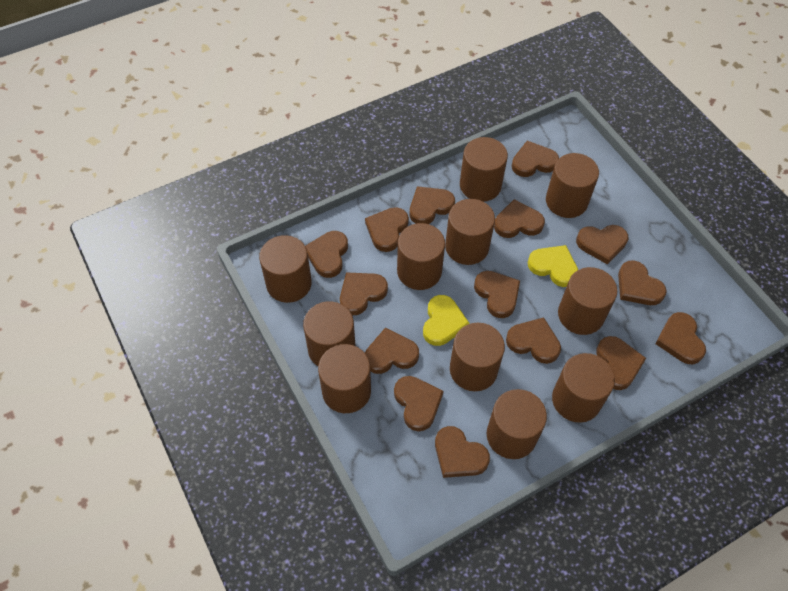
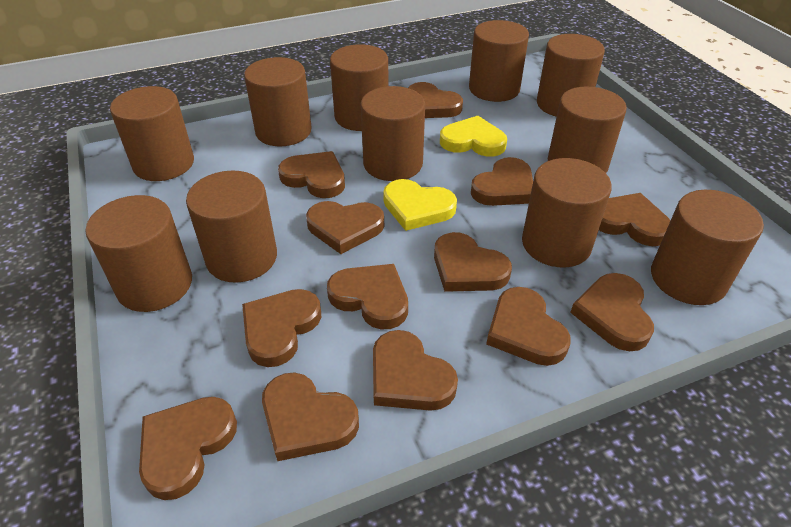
brown heart: [305,231,348,278] [340,272,388,315] [365,207,409,252] [365,328,419,374] [394,376,444,431] [410,186,455,224] [435,426,490,478] [474,271,520,318] [494,199,545,238] [506,317,561,364] [512,141,559,177] [576,225,628,265] [596,336,646,390] [618,260,667,305] [655,312,706,364] = 15 -> [139,397,237,500] [242,289,321,367] [262,372,359,461] [278,151,345,198] [306,201,384,254] [327,264,408,329] [373,330,458,411] [408,82,463,118] [434,232,512,292] [471,157,533,206] [486,287,571,366] [570,273,654,351] [599,193,670,246] = 13

